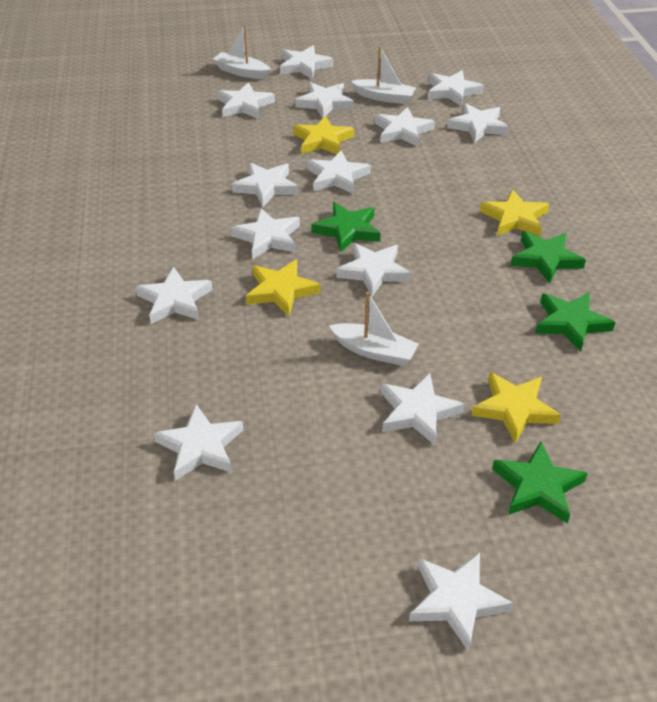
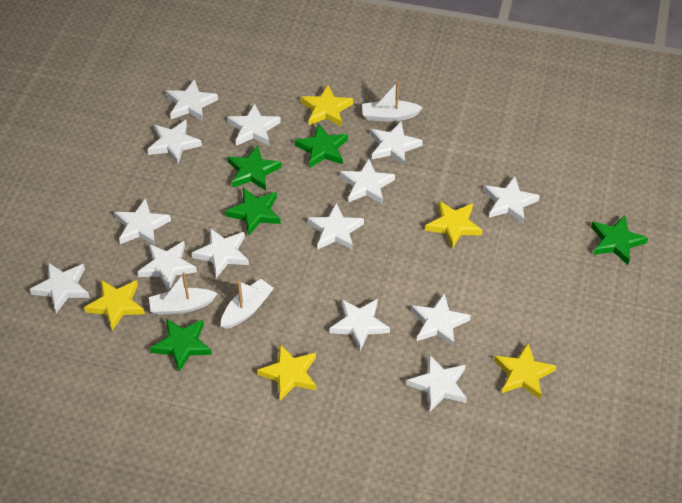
green star: [311,202,381,252] [492,442,588,524] [511,231,586,284] [535,292,615,352] = 4 -> [150,319,212,372] [225,188,281,235] [227,145,282,191] [295,123,348,168] [591,215,648,265] = 5
yellow star: [246,259,321,316] [293,116,354,154] [471,372,561,444] [480,189,549,236] = 4 -> [84,280,145,331] [257,344,316,401] [301,85,353,127] [425,200,482,249] [494,343,556,399] = 5

